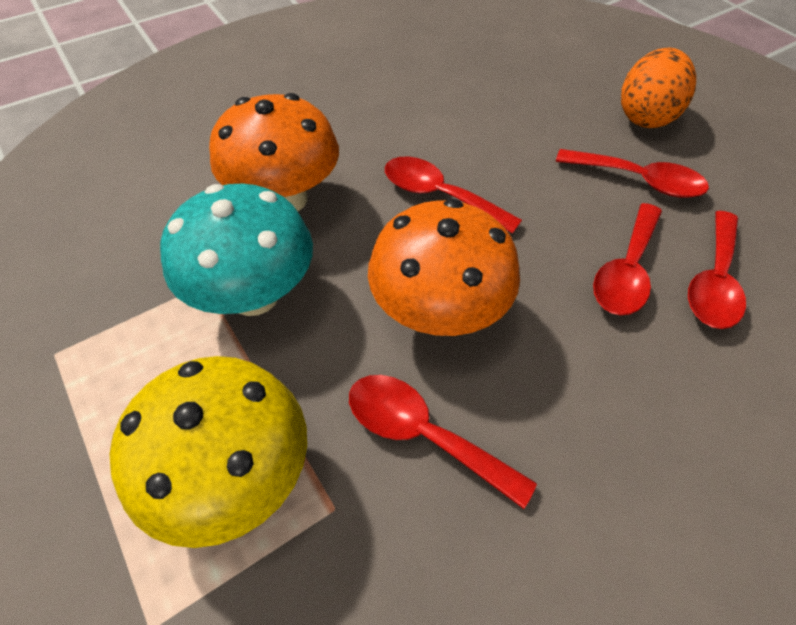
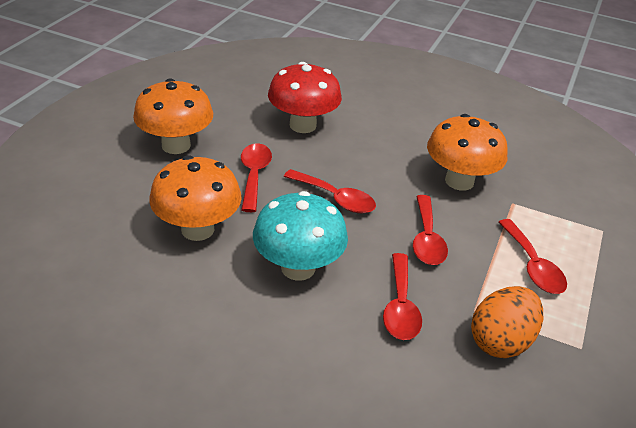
orange mushroom: [209,93,339,211] [368,199,520,336] = 2 -> [133,78,213,154] [149,155,242,241] [427,114,508,191] = 3
red mushroom: none = 0 -> [268,62,342,133] = 1
yellow mushroom: [109,356,307,548] = 1 -> none = 0

